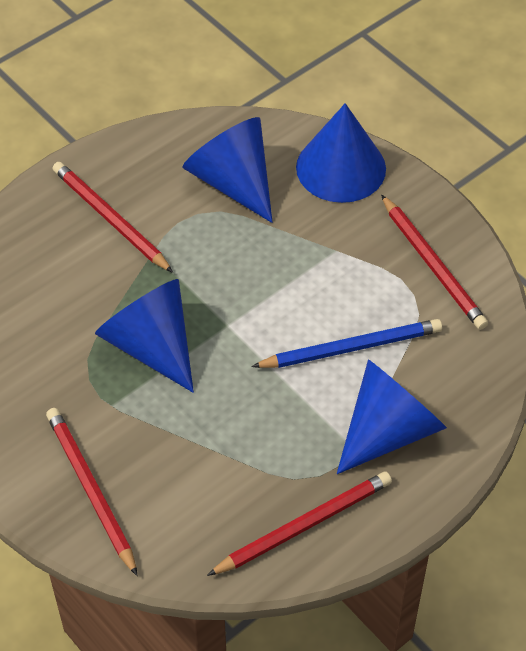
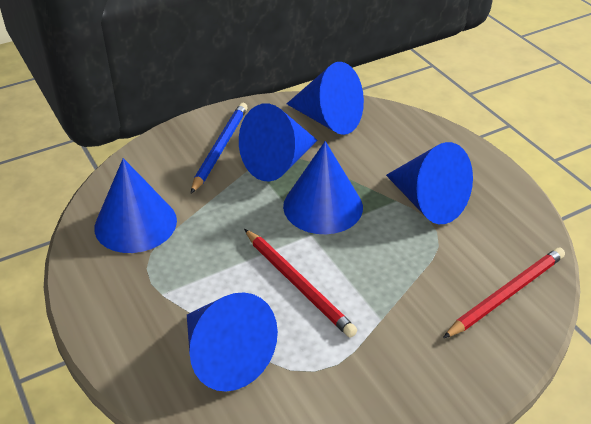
blue cone: [95,279,194,393] [183,117,273,223] [296,103,386,203] [337,359,447,474] = 4 -> [94,158,177,253] [187,292,278,392] [239,103,317,182] [283,141,363,234] [287,62,364,135] [386,142,473,224] = 6
red pencil: [46,408,138,576] [53,162,173,273] [207,471,392,576] [381,195,488,330] = 4 -> [244,229,357,338] [443,247,565,338] = 2

